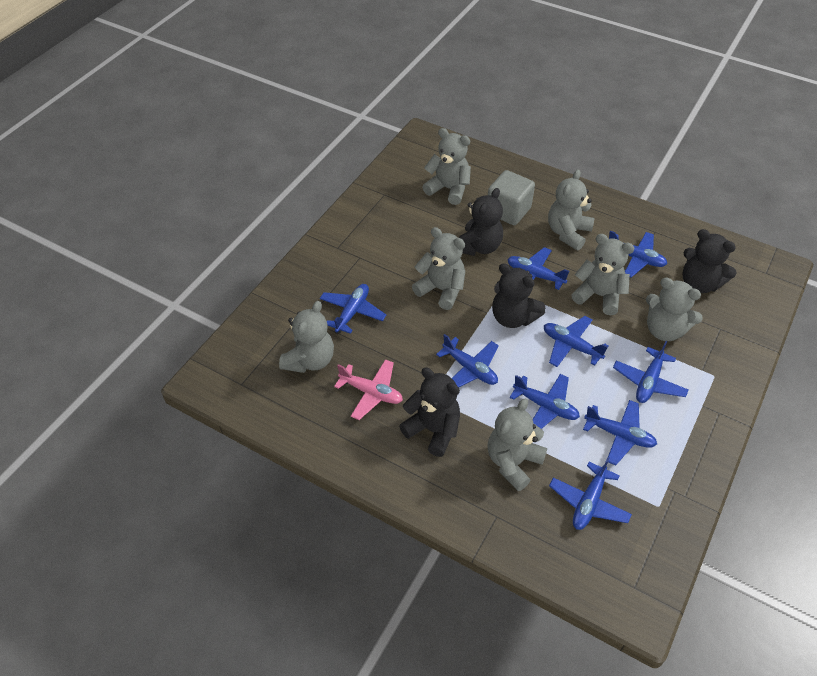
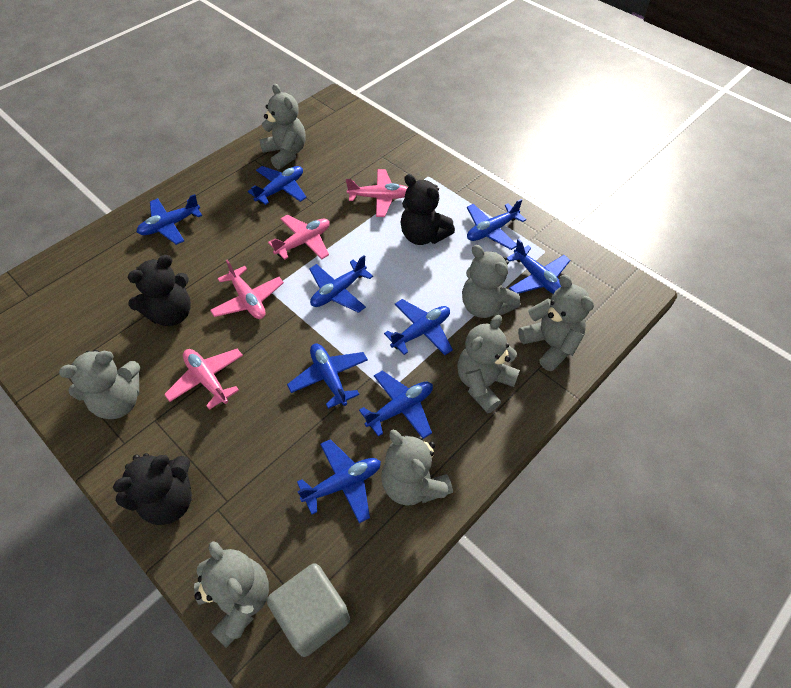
black teddy bear: [399,367,460,457] [459,188,503,256] [492,263,545,328] [682,229,737,293] = 4 -> [113,453,192,525] [127,255,191,326] [400,174,455,245] = 3
pink plane: [334,359,403,420] = 1 -> [164,349,243,410] [210,260,284,319] [268,215,330,260] [346,169,408,217] = 4

